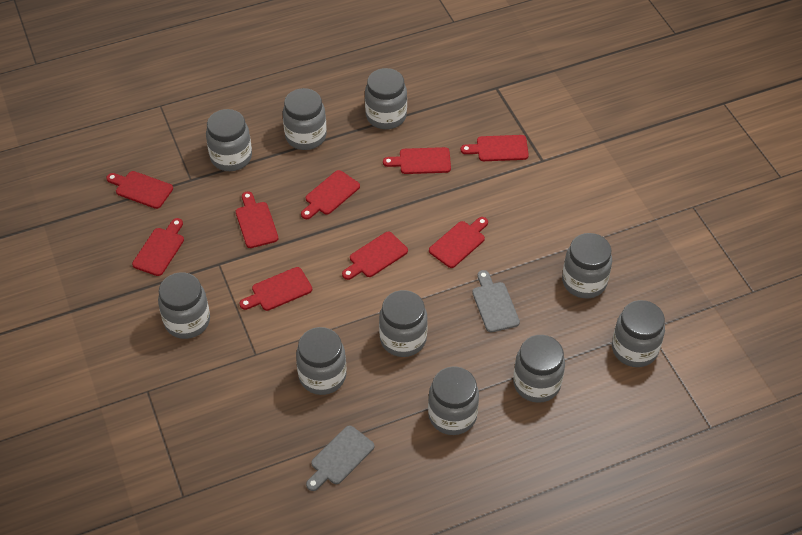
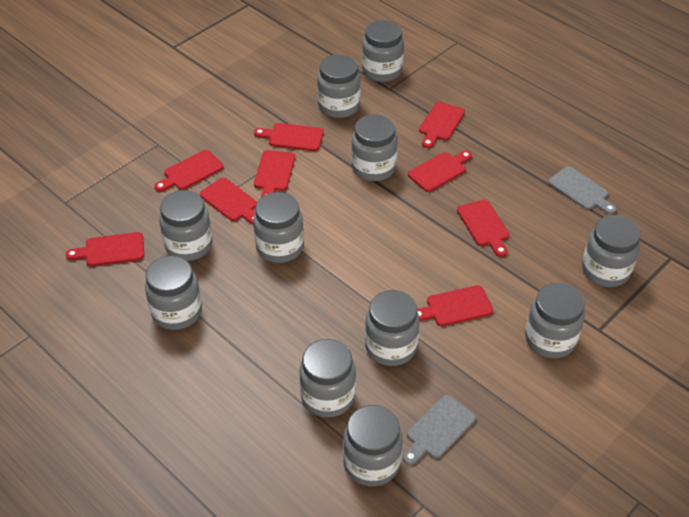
grey jar: [158,272,210,339] [206,109,252,171] [283,88,327,150] [296,327,347,395] [365,68,407,129] [379,290,428,357] [428,367,479,435] [513,335,565,403] [562,233,612,298] [612,300,665,367] = 10 -> [145,256,202,330] [159,190,213,261] [253,192,304,263] [299,339,356,418] [317,54,361,118] [343,405,403,486] [351,115,397,181] [362,20,404,82] [365,290,420,366] [525,283,585,358] [582,215,641,287] = 11

